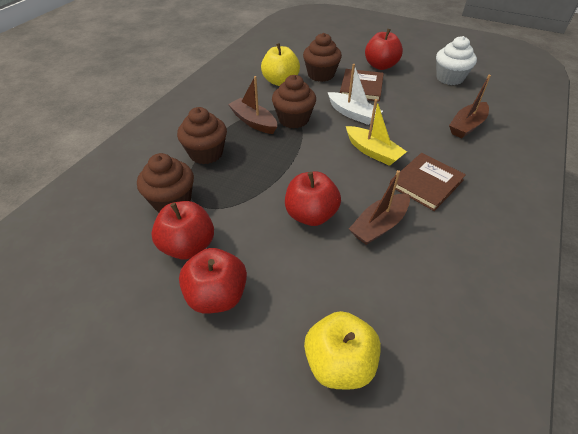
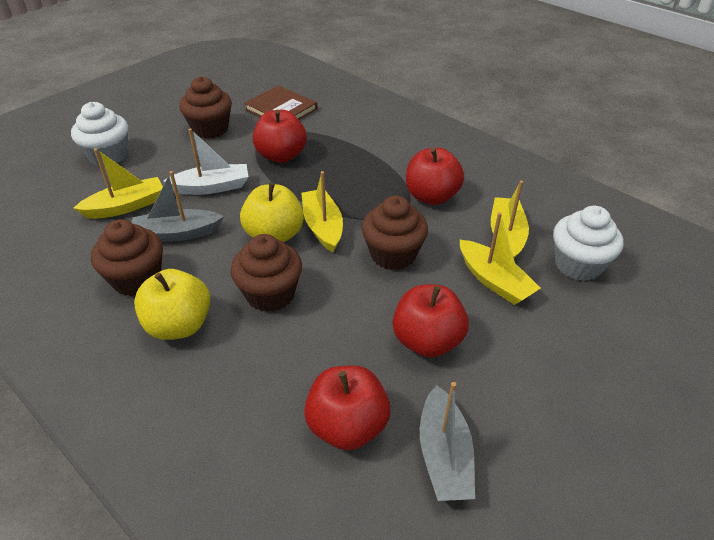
brown boat: [228,76,277,134] [349,170,410,245] [449,75,491,138] = 3 -> none = 0
brown book: [340,69,384,102] [389,153,466,211] = 2 -> [244,85,317,120] = 1
grey boat: none = 0 -> [132,171,224,242] [420,382,475,501] = 2
white cupcake: [436,36,477,85] = 1 -> [71,102,128,166] [553,206,624,281] = 2
yellow boat: [346,99,407,166] = 1 -> [73,148,163,219] [301,171,343,252] [460,212,541,305] [491,181,529,258] = 4

